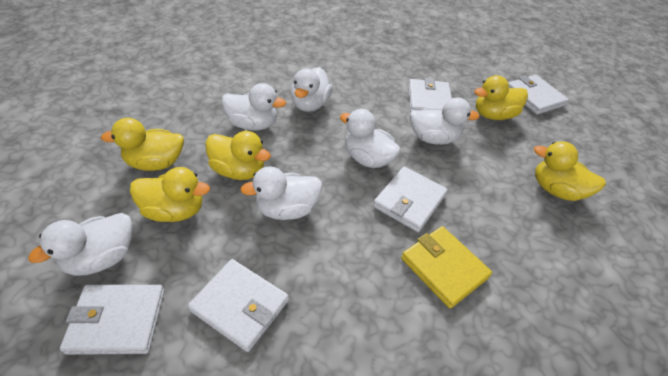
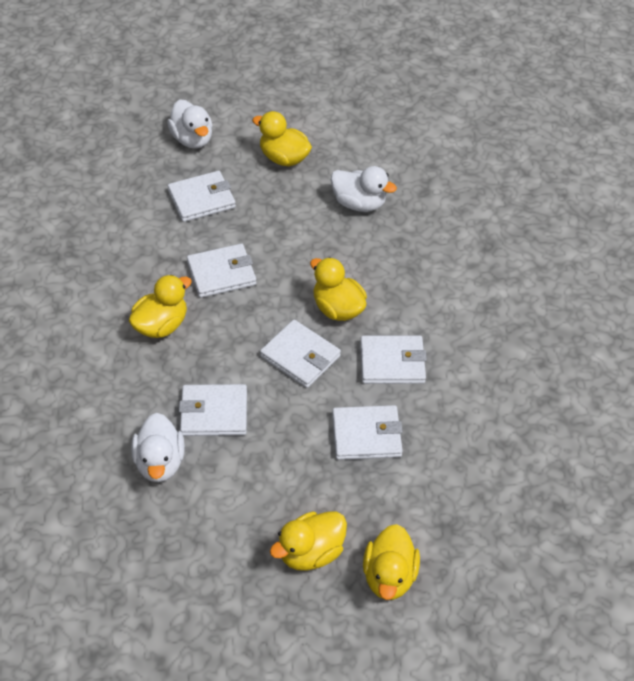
white duck: [28,213,133,276] [221,83,286,131] [240,167,322,220] [291,67,333,112] [340,109,401,168] [410,97,480,145] = 6 -> [131,413,185,482] [167,99,213,149] [331,166,397,212] = 3
white wallet: [60,285,165,355] [188,259,289,352] [373,167,448,232] [408,78,452,113] [508,75,569,115] = 5 -> [168,171,236,222] [179,384,247,436] [187,244,256,298] [260,320,341,388] [332,405,403,460] [360,336,427,384] = 6
yellow wallet: [401,226,492,309] = 1 -> none = 0

